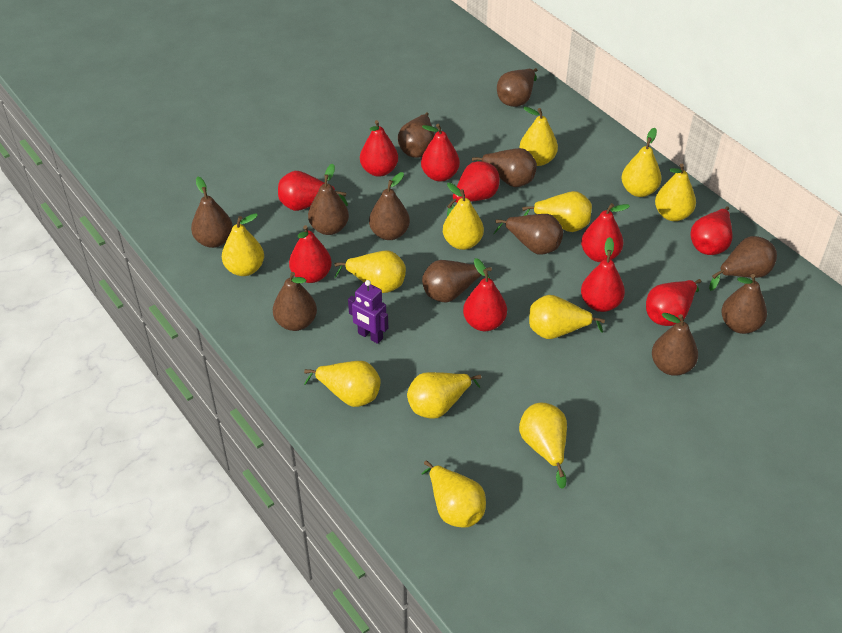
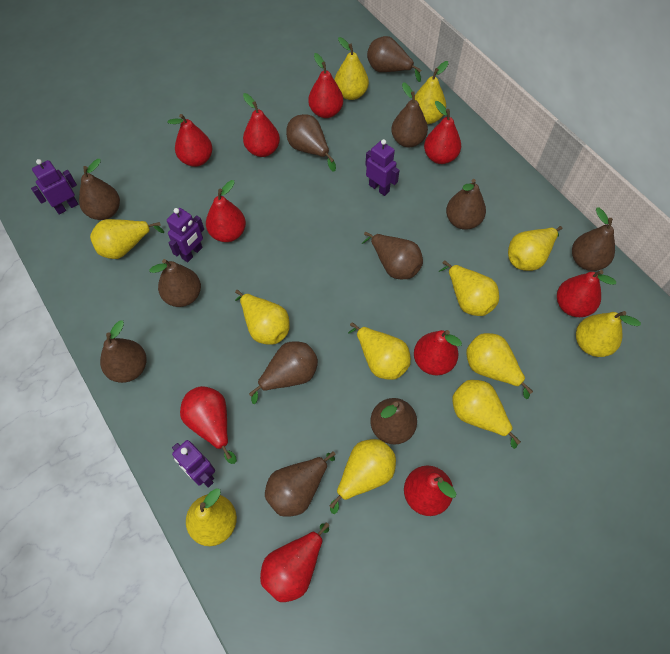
purple robot: [348,280,388,344] = 1 -> [31,159,78,215] [167,208,204,262] [172,440,215,488] [365,139,400,196] = 4

